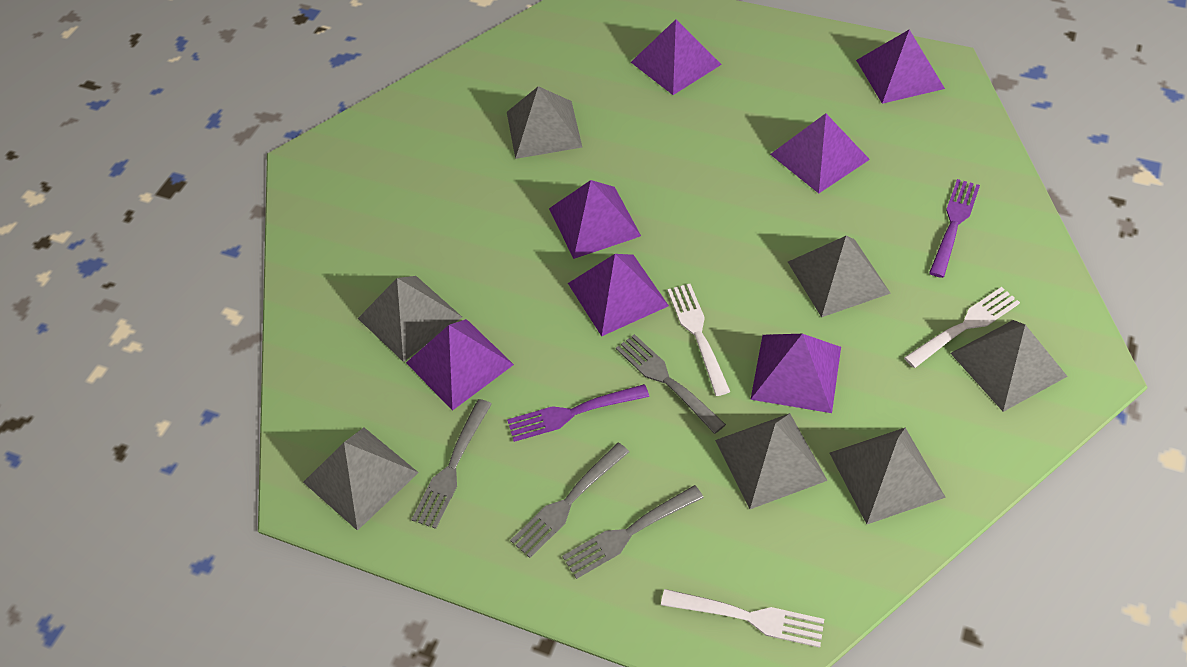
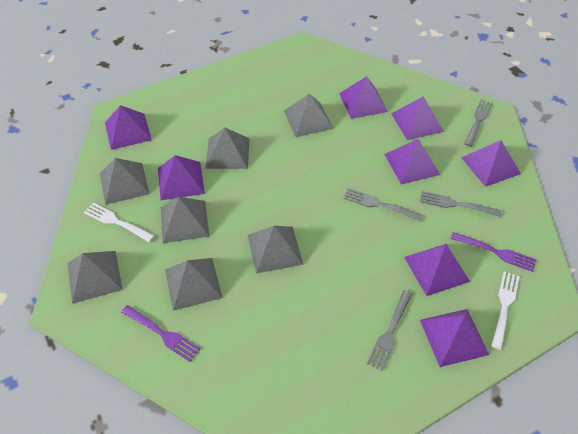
purple pyramid: [406,319,514,411] [549,180,641,259] [568,254,669,336] [631,19,722,95] [750,334,841,413] [770,113,870,193] [856,30,945,104] = 7 -> [105,105,152,150] [158,155,205,200] [339,76,388,119] [384,139,440,184] [391,96,444,140] [404,244,470,296] [420,309,489,367] [461,140,521,187] = 8
white fork: [661,589,824,648] [667,284,730,396] [904,287,1020,368] = 3 -> [84,203,154,242] [491,272,520,350] = 2

